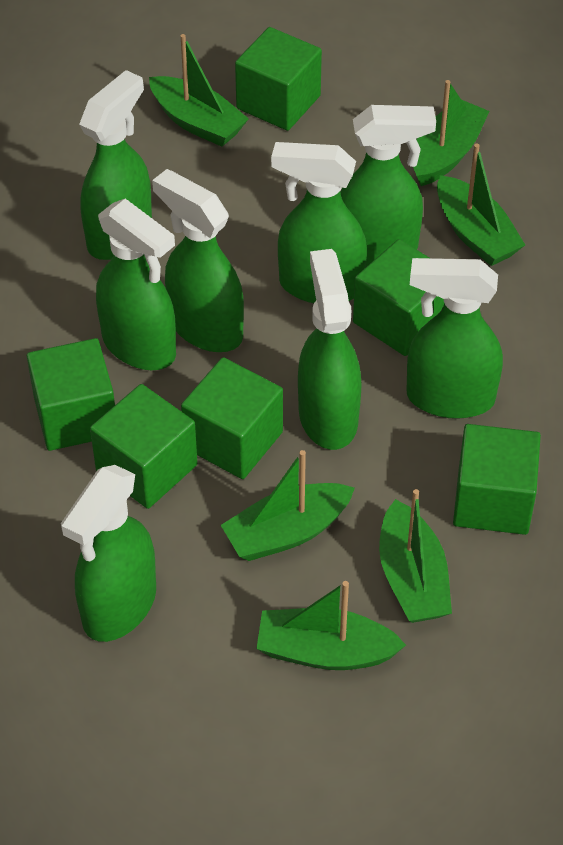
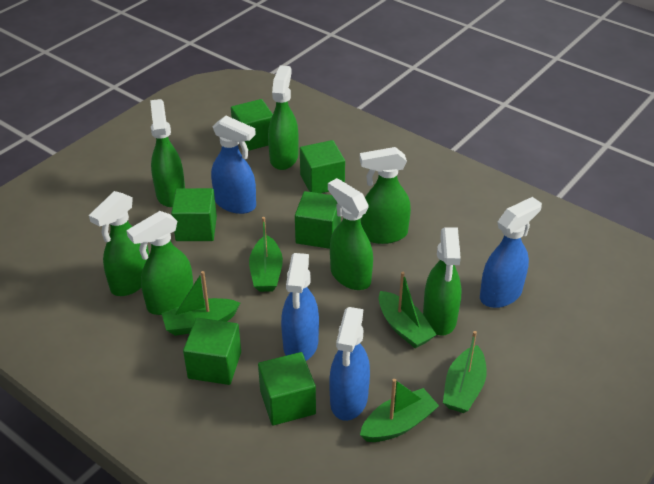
blue spray bottle: none = 0 -> [211,116,256,214] [281,253,319,361] [330,307,370,421] [480,197,542,308] = 4
green boat: [149,34,249,147] [221,450,355,561] [256,581,406,670] [379,489,452,623] [413,80,490,186] [437,144,525,266] = 6 -> [161,271,240,336] [249,217,283,292] [360,379,439,442] [379,272,436,348] [443,331,487,413] = 5
green spray bottle: [61,465,156,642] [79,70,152,260] [96,198,176,370] [152,169,244,352] [271,142,367,303] [298,249,361,450] [340,105,436,267] [406,258,503,419] = 8 -> [89,191,149,296] [126,211,193,315] [150,99,185,207] [268,65,299,170] [328,178,373,290] [360,147,411,244] [423,227,461,336] = 7

